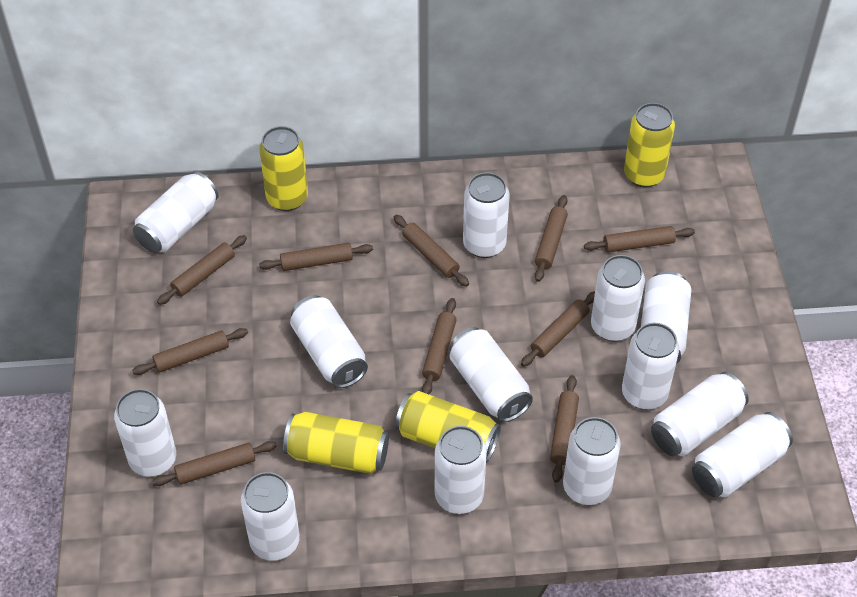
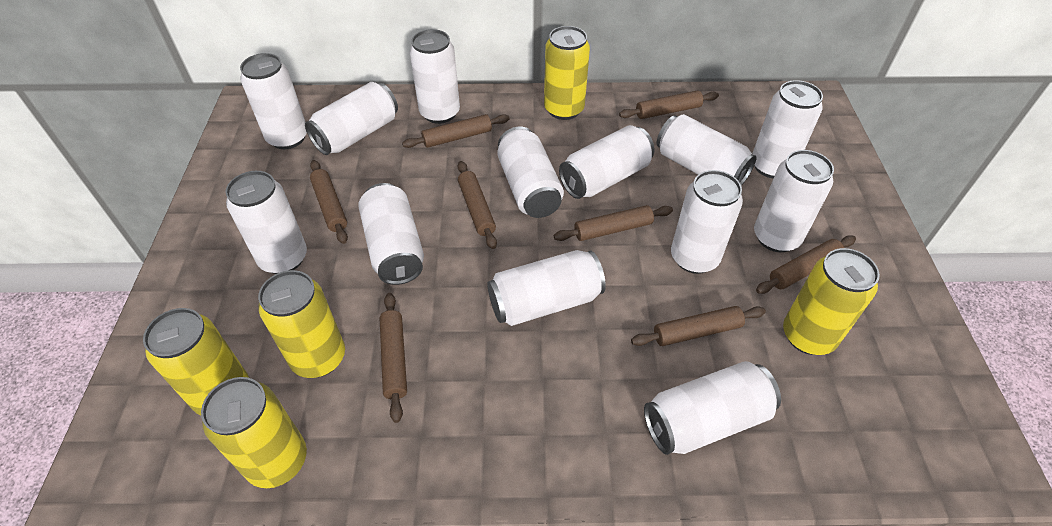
brown rolling pin: [132,328,248,375] [152,441,277,486] [157,235,247,305] [259,243,373,271] [393,215,469,287] [422,298,456,394] [521,291,595,367] [535,195,568,282] [550,375,579,483] [584,226,695,252] = 10 -> [310,160,348,244] [379,293,407,423] [402,114,510,148] [458,161,497,249] [554,205,673,241] [619,91,719,119] [631,306,766,346] [756,235,856,294] = 8
yellow can: [259,126,308,211] [283,412,389,474] [395,391,501,463] [624,103,675,187] = 4 -> [143,308,249,415] [201,377,307,488] [258,270,345,378] [544,26,590,120] [783,248,880,355] = 5

